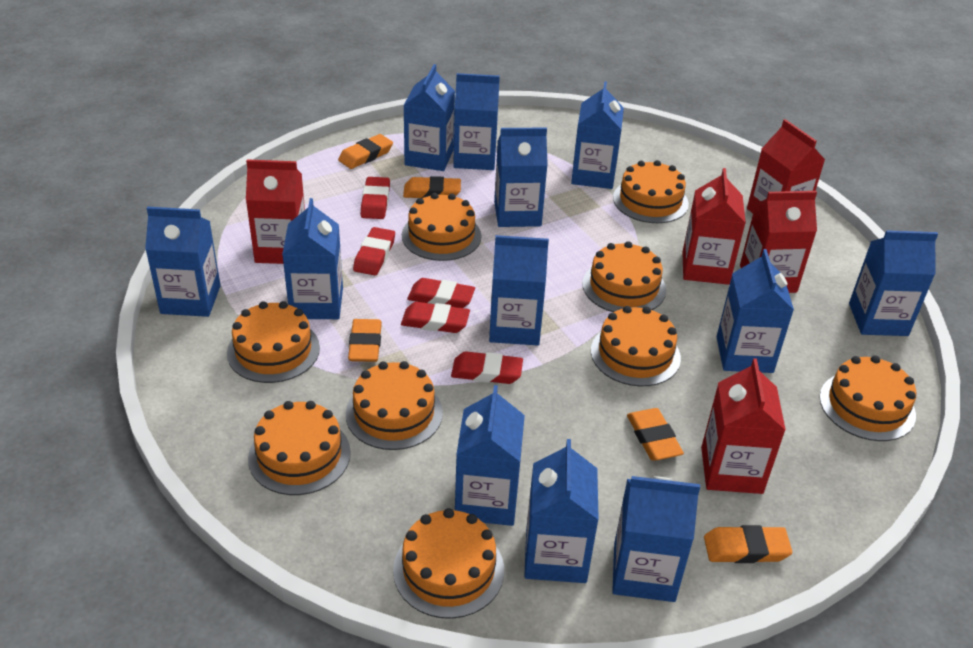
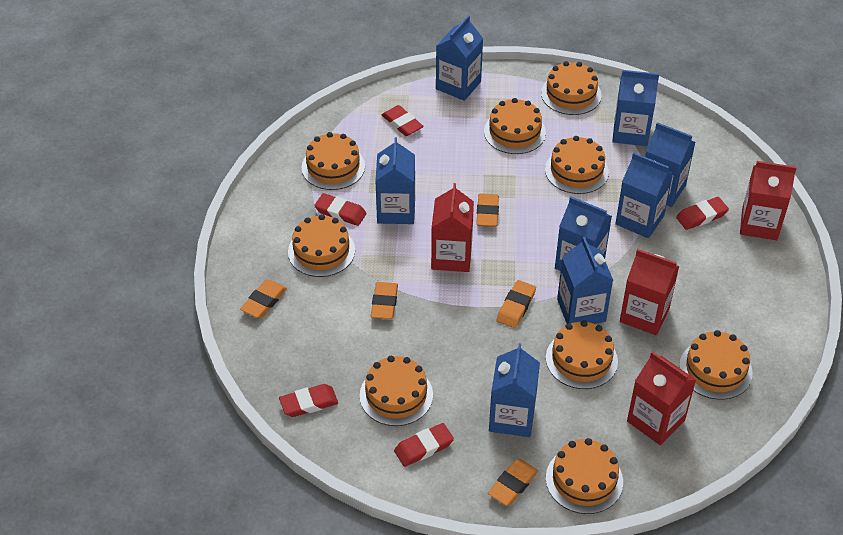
blue carton: [145,206,221,317] [282,198,343,319] [403,64,455,171] [453,73,500,170] [455,385,525,526] [489,235,549,346] [494,128,548,227] [524,439,599,583] [571,81,624,189] [612,476,700,602] [717,249,794,373] [849,230,938,336] = 12 -> [375,137,415,224] [436,15,483,101] [489,343,540,437] [555,196,612,271] [557,237,613,324] [612,70,659,146] [615,153,673,238] [645,122,696,207] = 8
red carton: [246,159,305,264] [682,168,746,285] [701,358,786,494] [740,191,817,293] [747,119,825,213] = 5 -> [431,183,474,272] [620,249,679,335] [627,351,696,445] [740,161,797,240] = 4

